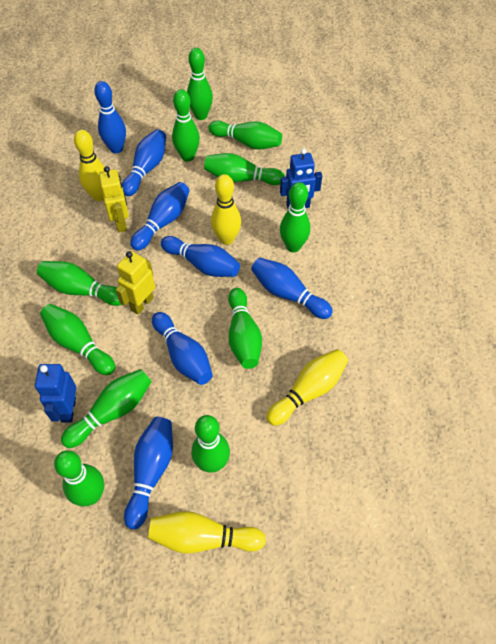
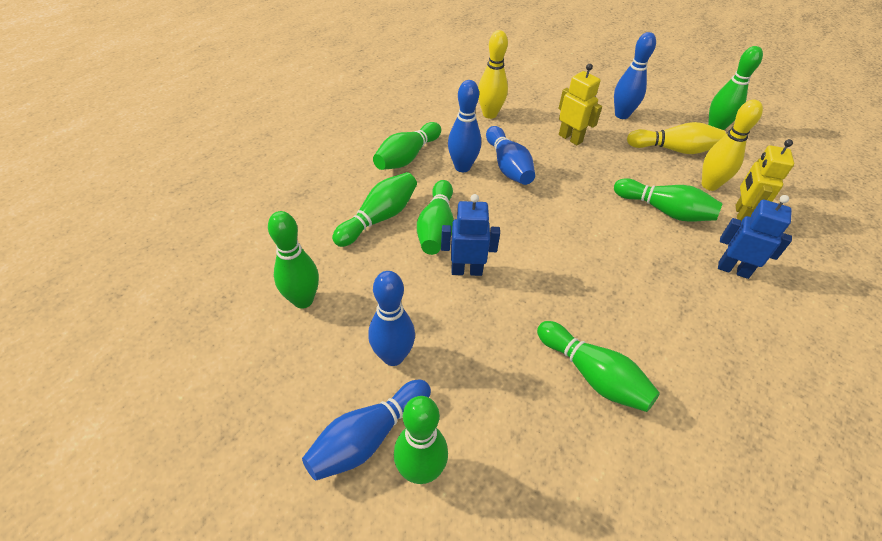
blue bowling pin: [94,81,126,153] [122,129,166,196] [124,417,173,530] [130,182,190,251] [152,312,213,385] [161,236,240,277] [251,257,333,319] = 7 -> [302,380,431,481] [368,271,415,366] [448,80,481,172] [486,126,535,185] [614,32,656,119] = 5
green bowling pin: [37,261,122,306] [40,304,115,375] [54,450,104,506] [61,369,152,448] [172,89,200,162] [187,48,213,120] [192,415,230,473] [204,153,285,185] [209,121,282,149] [228,288,262,369] [280,182,310,252] = 11 -> [268,211,319,309] [332,172,417,247] [373,122,441,170] [394,396,448,484] [417,180,454,255] [537,321,660,412] [614,178,723,222] [708,46,763,130] = 8
yellow bowling pin: [74,130,104,201] [148,511,266,554] [211,174,241,245] [266,349,348,426] = 4 -> [478,30,508,119] [627,122,726,154] [702,99,763,191] = 3

